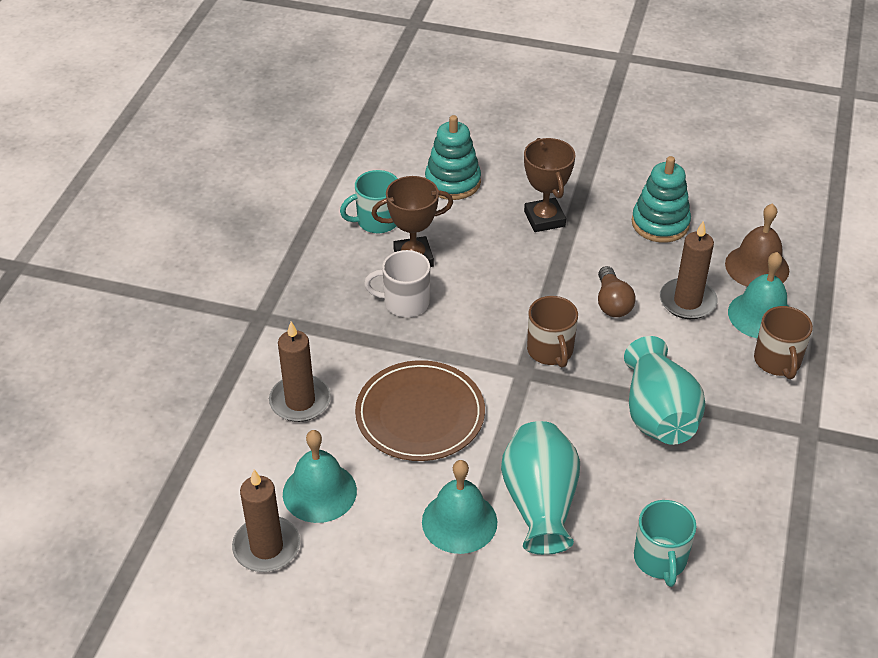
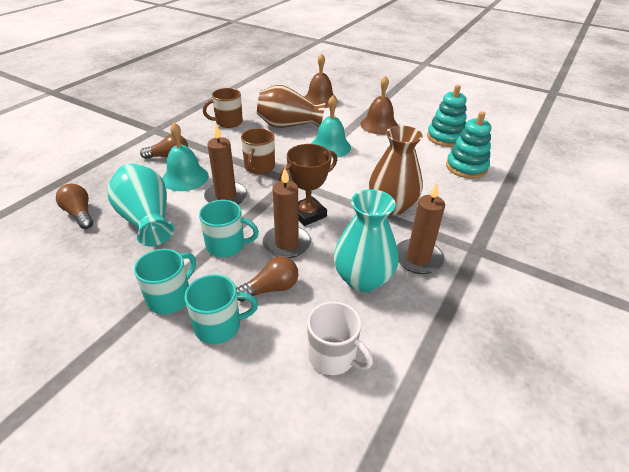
brown bell: [725,203,789,287] = 1 -> [305,53,338,108] [360,76,398,135] = 2
brown light bulb: [598,266,636,317] = 1 -> [56,184,93,229] [140,134,188,159] [236,256,298,302] = 3
brown plate: [355,360,485,461] = 1 -> none = 0
brown trophy: [372,176,453,267] [524,138,575,232] = 2 -> [279,144,337,226] = 1
brown vase: none = 0 -> [257,85,325,128] [369,125,423,215] = 2
turquoise bell: [283,430,357,523] [422,460,497,554] [728,252,788,339] = 3 -> [162,123,209,191] [311,95,351,158] = 2
turquoise mug: [340,170,398,233] [634,500,697,587] = 2 -> [134,249,196,314] [185,274,258,344] [199,200,259,257] = 3

